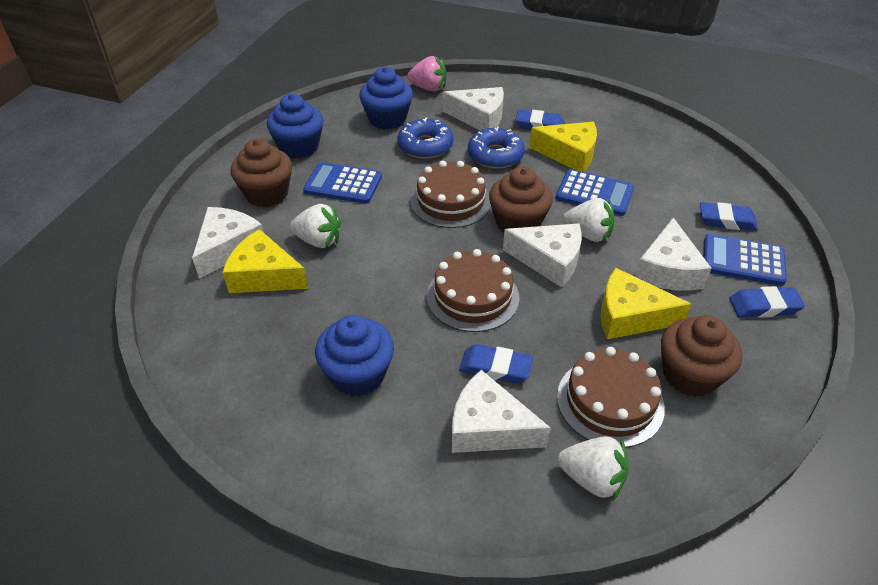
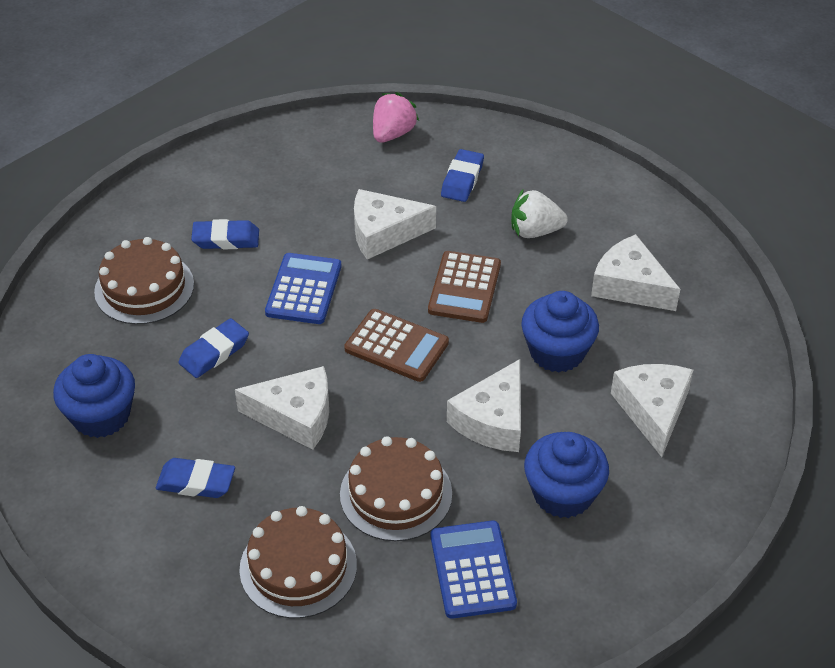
blue calculator: [303,162,382,204] [556,169,634,216] [704,234,787,286] = 3 -> [265,253,341,324] [431,521,517,619] = 2
blue donut: [397,118,453,159] [468,126,525,169] = 2 -> none = 0
brown calculator: none = 0 -> [344,309,449,382] [428,251,501,323] = 2
brown cupcake: [231,138,292,207] [489,167,553,232] [661,315,742,397] = 3 -> none = 0
white strawberry: [290,204,341,248] [557,436,629,501] [563,198,615,242] = 3 -> [511,190,568,238] = 1
yellow cheese: [222,229,308,293] [529,122,597,172] [601,268,691,339] = 3 -> none = 0

